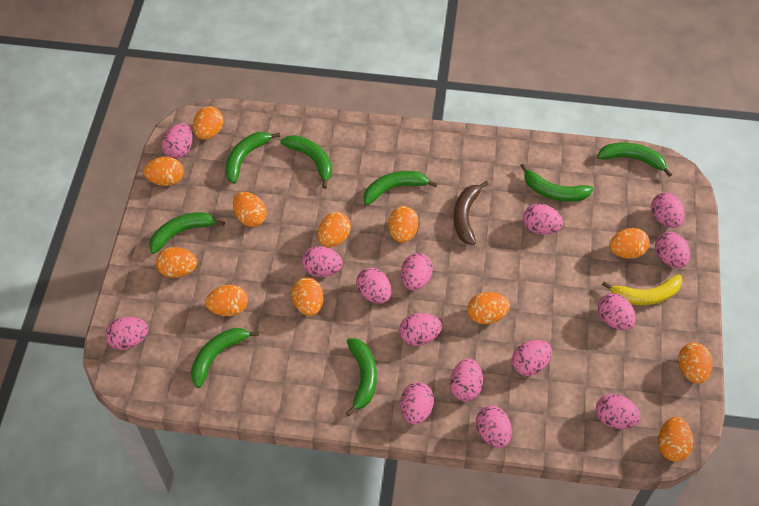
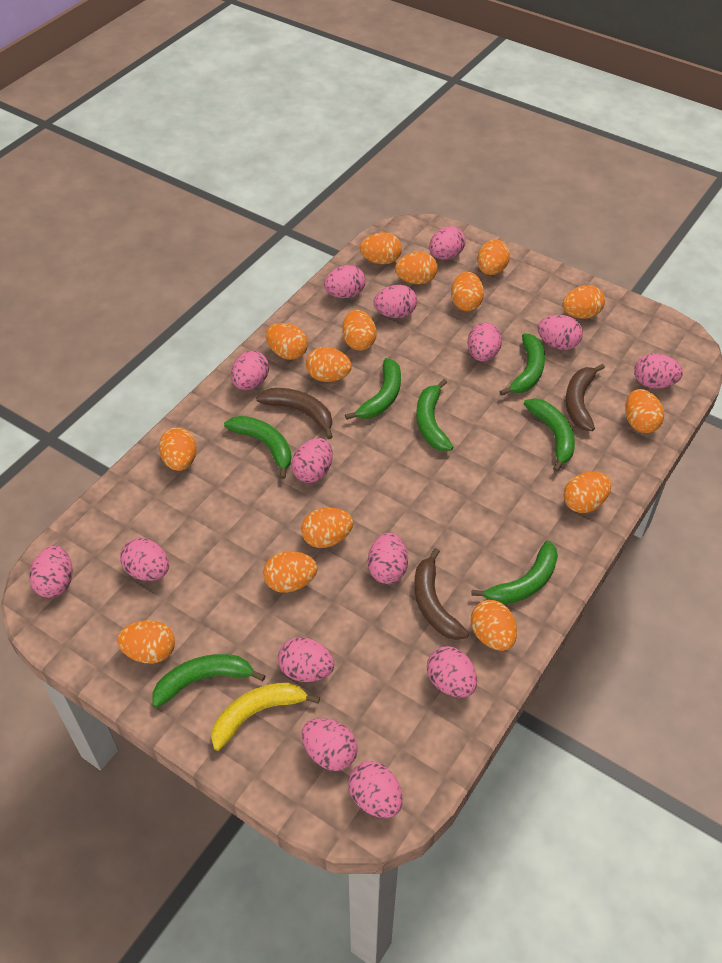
brown banana: [454,181,489,245] = 1 -> [256,388,333,439] [414,548,469,640] [565,363,605,431] = 3
green banana: [149,212,225,254] [191,328,259,388] [225,132,280,184] [280,135,332,189] [346,338,377,416] [363,171,437,205] [520,163,594,202] [597,143,672,177] = 8 -> [152,654,265,708] [224,416,292,479] [345,358,401,420] [416,379,453,451] [471,541,558,605] [500,333,545,396] [524,398,575,472] = 7
orange egg: [143,157,184,186] [156,247,197,278] [193,106,223,140] [205,285,248,316] [233,192,267,227] [291,277,323,316] [318,212,351,247] [388,206,418,243] [468,292,510,324] [609,228,650,259] [658,416,693,462] [678,342,713,384] = 12 -> [117,620,175,664] [159,427,197,471] [263,551,317,593] [265,323,308,360] [301,508,353,548] [306,347,352,382] [342,310,376,351] [360,232,402,264] [395,252,438,284] [451,272,484,311] [471,600,517,651] [477,240,510,275] [563,285,605,319] [563,471,611,513] [625,389,664,433] = 15

